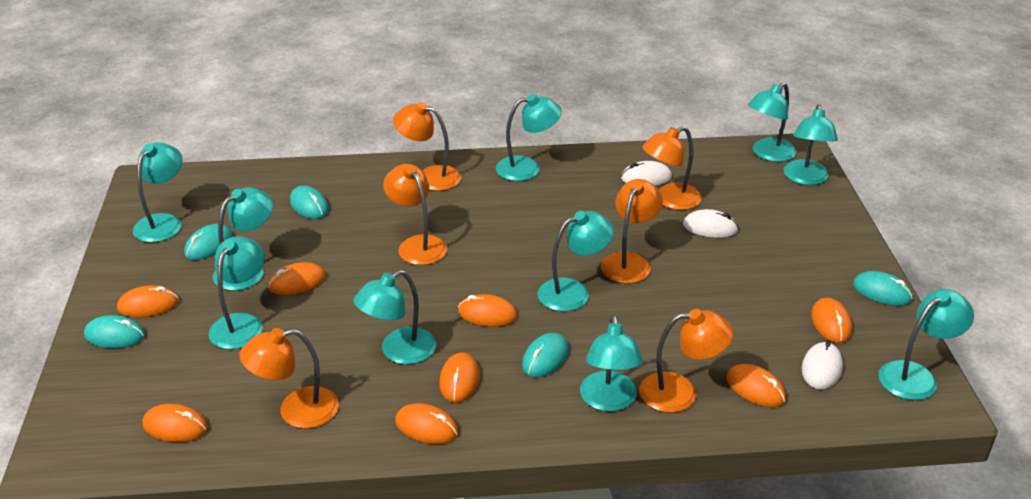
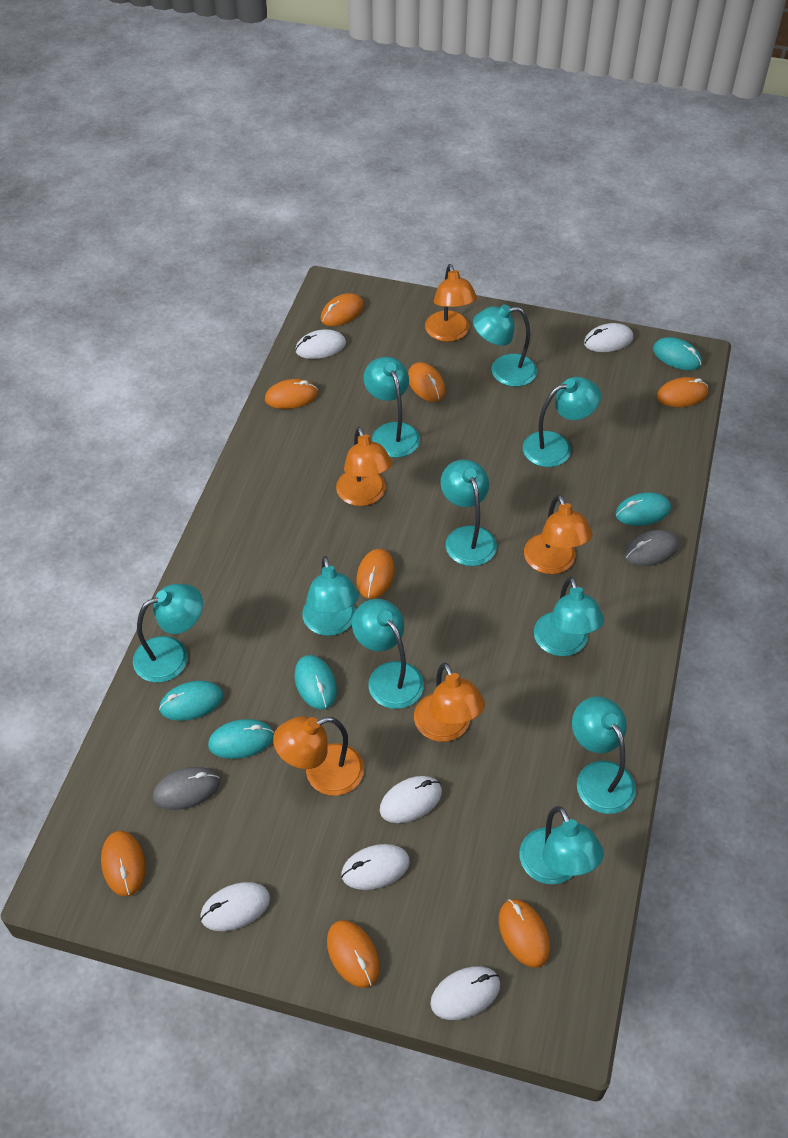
grey mouse: none = 0 -> [153,767,220,810] [624,530,679,566] = 2
orange lamp: [239,328,339,429] [383,164,447,265] [393,102,461,191] [601,179,663,283] [639,309,734,413] [642,126,702,210] = 6 -> [273,716,364,796] [336,427,392,506] [414,663,485,742] [425,264,477,342] [524,494,592,574] = 5
white mouse: [621,161,672,186] [683,209,739,238] [802,340,843,389] = 3 -> [200,882,270,931] [295,329,346,359] [341,844,410,890] [380,776,442,823] [430,966,500,1020] [584,323,633,352] = 6

